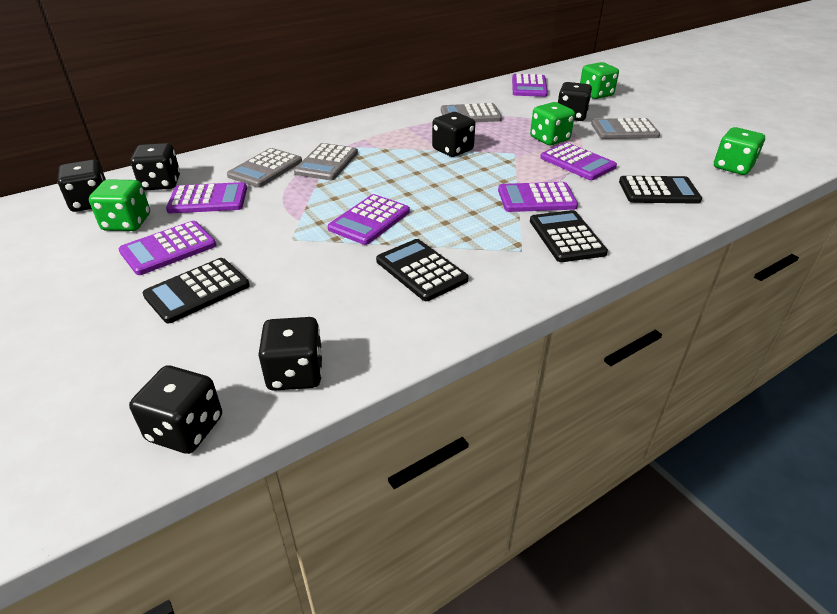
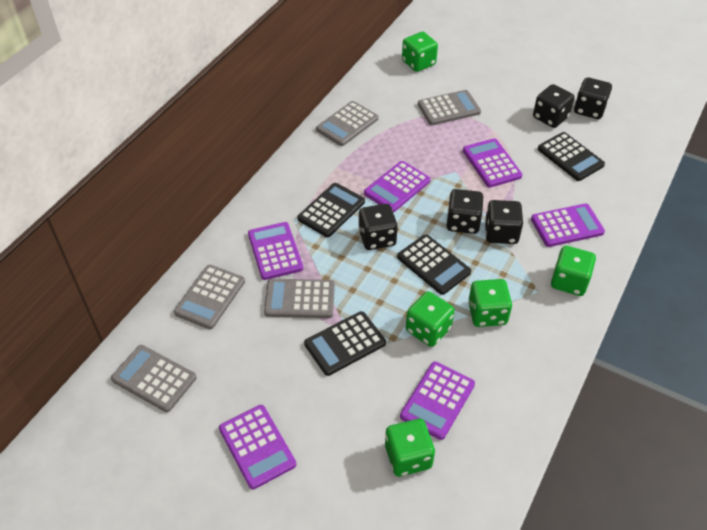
black dice: [57,160,106,212] [129,365,222,454] [130,143,180,191] [258,317,323,391] [432,112,475,157] [558,82,592,121] = 6 -> [358,204,398,250] [447,189,484,234] [485,200,523,244] [533,84,574,128] [574,77,612,119] = 5
green dice: [89,179,150,231] [530,102,575,145] [580,62,619,99] [714,127,765,175] = 4 -> [385,419,435,477] [402,32,438,72] [406,291,455,347] [468,279,512,327] [551,246,596,296] = 5
grey calculator: [227,148,302,188] [294,143,358,180] [441,103,502,123] [591,118,660,139] = 4 -> [111,345,197,412] [174,265,245,329] [264,279,335,318] [316,101,378,146] [418,90,481,125] = 5

